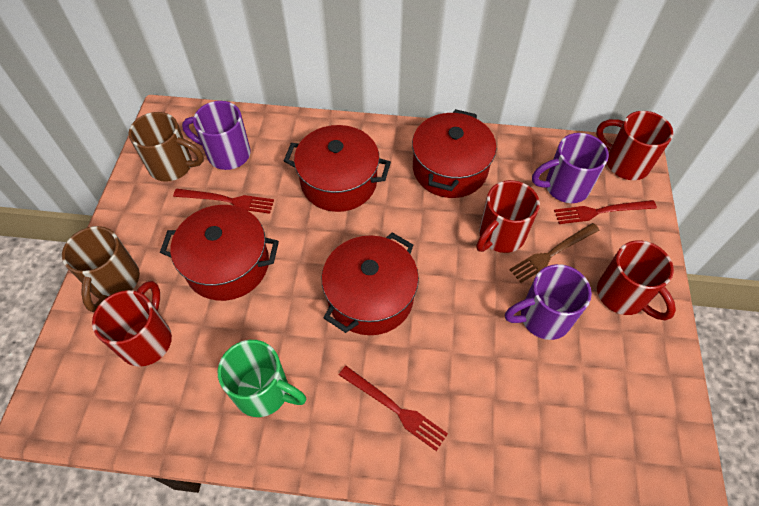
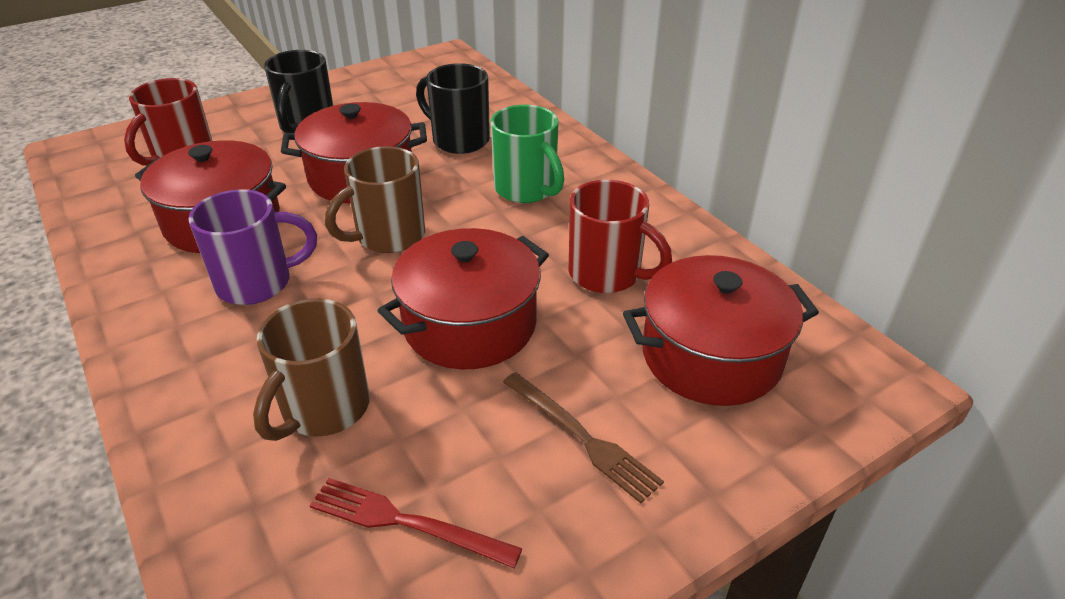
black mug: none = 0 -> [264,50,333,133] [416,63,490,154] = 2
purple mug: [182,101,251,170] [505,264,592,340] [532,133,609,203] = 3 -> [188,189,317,305] = 1
red fork: [173,189,274,214] [339,366,448,451] [554,200,657,224] = 3 -> [309,478,522,568] = 1
red mug: [92,281,172,367] [476,180,540,253] [596,111,673,180] [597,240,676,321] = 4 -> [124,78,212,166] [569,180,672,293] = 2

